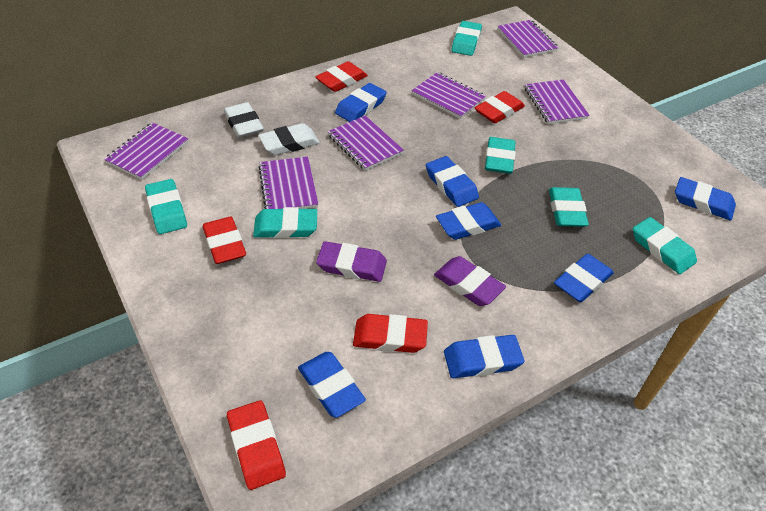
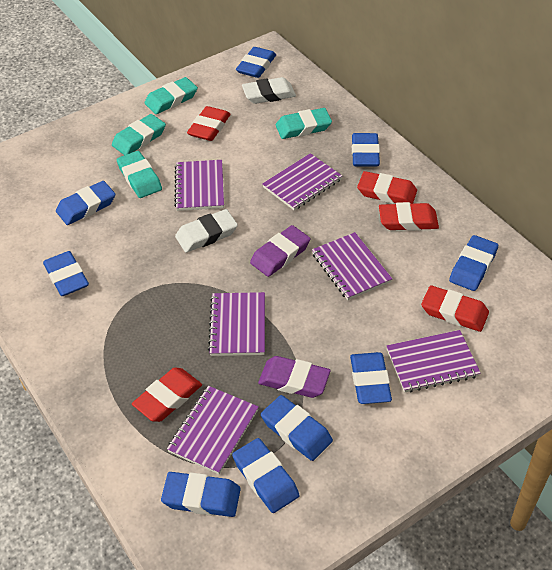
blue eraser: [298,352,366,418] [335,83,387,122] [426,156,479,207] [436,202,501,240] [444,335,524,378] [554,254,614,302] [675,177,736,220] = 7 -> [43,251,89,296] [56,181,115,225] [161,472,241,517] [232,438,300,513] [236,47,276,78] [261,395,333,461] [350,352,392,404] [352,133,380,167] [449,235,498,291] = 9
turquoise eraser: [145,179,187,234] [253,207,317,238] [451,21,482,56] [485,137,516,174] [549,187,589,227] [633,217,697,274] = 6 -> [112,114,166,155] [117,151,162,198] [144,77,198,114] [276,108,332,139] = 4

